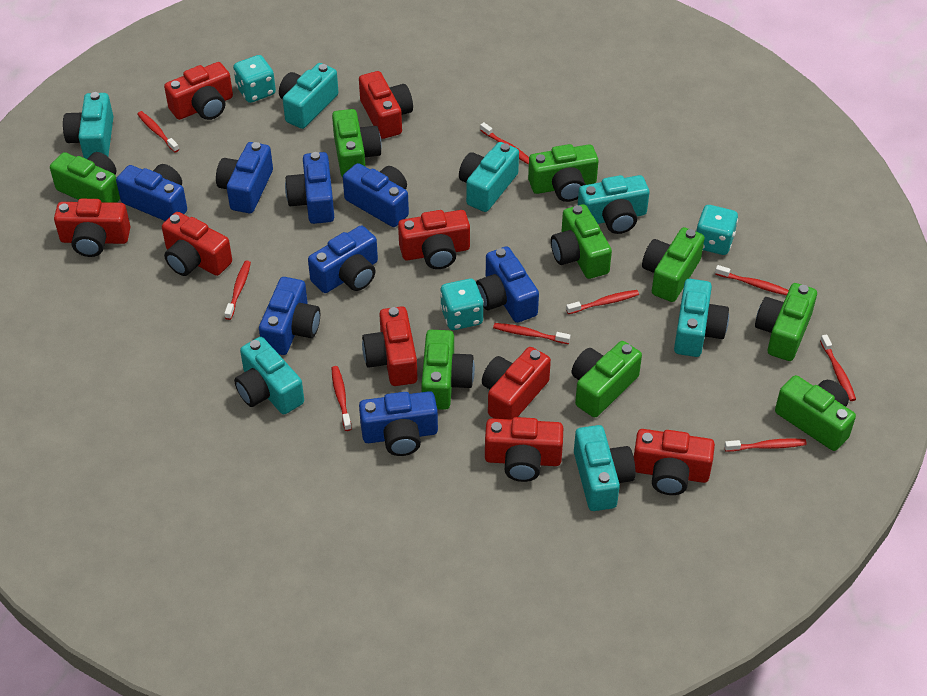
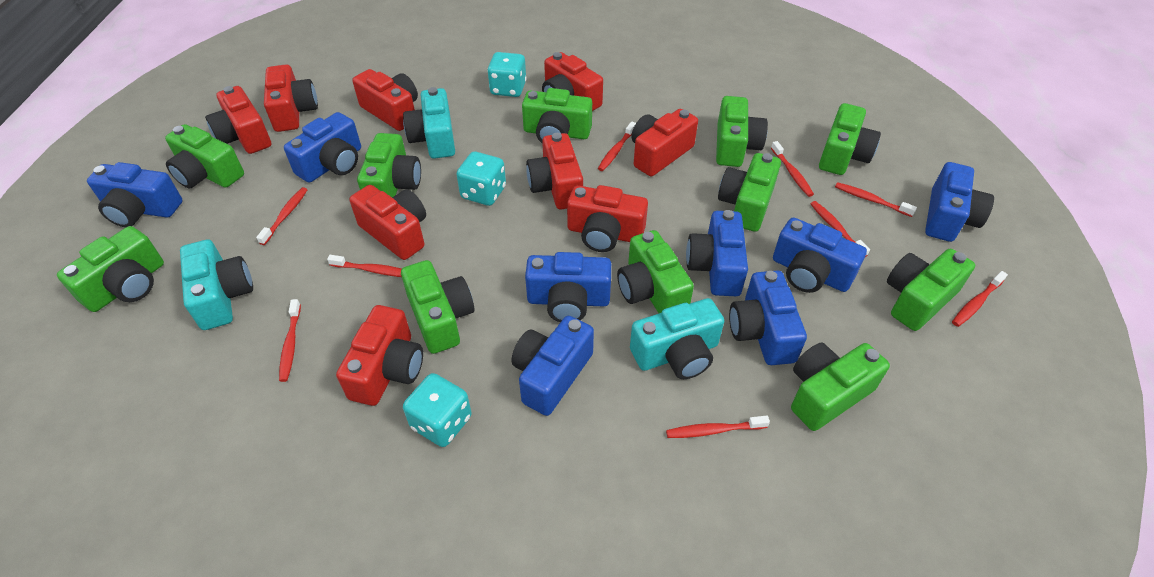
green camera: [50,152,120,203] [332,109,382,178] [421,330,475,410] [528,144,598,202] [551,204,612,279] [572,341,642,417] [642,227,705,302] [755,283,817,361] [775,375,856,451] = 9 -> [57,226,164,312] [165,124,244,188] [357,133,421,197] [401,260,474,354] [522,88,592,143] [617,230,694,313] [716,96,768,167] [718,153,781,232] [791,343,890,431] [819,103,881,175] [887,249,975,331] = 11
turquoise camera: [63,92,113,159] [234,337,304,414] [279,63,339,129] [459,142,519,212] [574,425,636,511] [578,175,649,234] [674,279,729,357] = 7 -> [180,239,253,330] [403,87,455,159] [630,298,724,379] = 3

